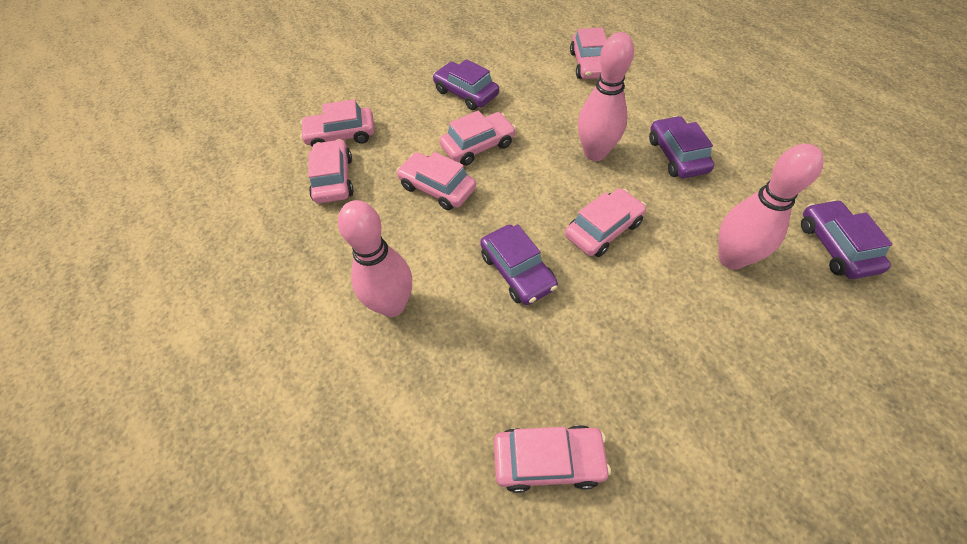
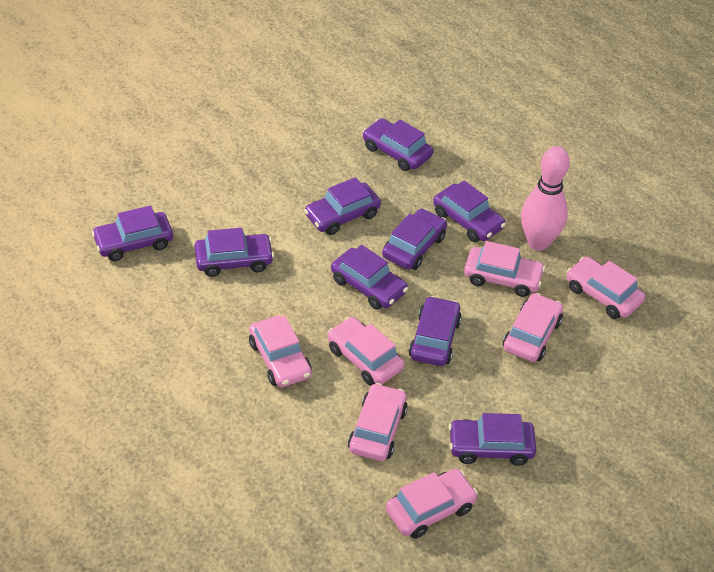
pink bowling pin: [338,200,412,317] [578,32,634,161] [718,144,824,269] = 3 -> [521,146,570,251] = 1
purple car: [433,59,499,110] [480,224,558,305] [649,116,714,178] [801,200,892,279] = 4 -> [92,206,173,261] [194,228,274,277] [304,177,381,235] [331,245,408,310] [363,118,433,171] [382,209,447,270] [409,296,462,366] [433,181,506,242] [449,413,536,466] = 9

